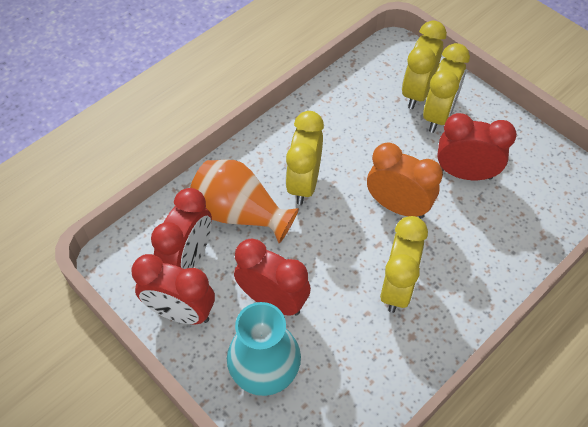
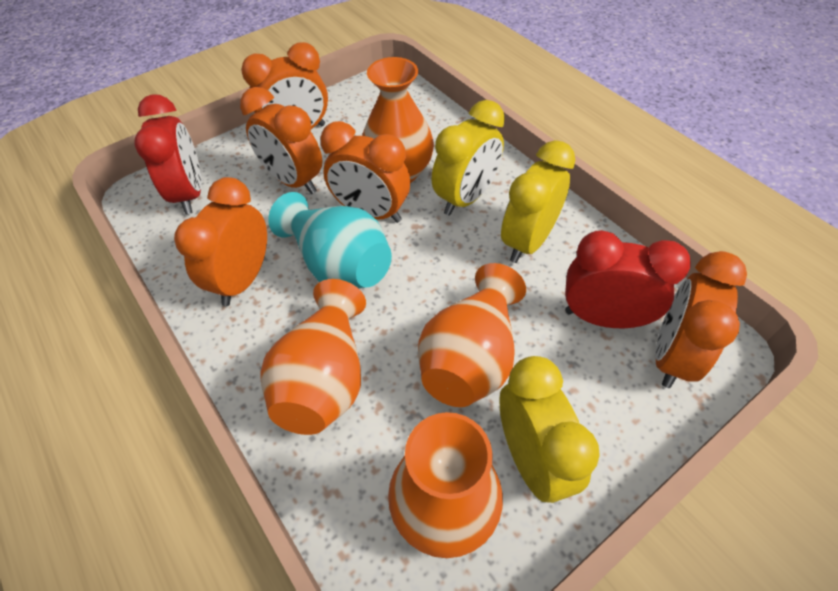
orange clock: [367,142,443,218] = 1 -> [174,177,267,306] [240,87,322,194] [241,42,328,129] [320,121,410,223] [655,251,747,388] = 5
orange vase: [190,159,299,243] = 1 -> [260,279,366,435] [362,57,434,183] [388,412,503,558] [418,263,526,407] = 4
red clock: [131,254,215,324] [151,188,212,269] [234,239,311,315] [437,113,517,180] = 4 -> [135,94,202,214] [565,230,691,328] = 2
yellow clock: [285,111,324,205] [380,216,428,313] [402,20,447,109] [423,43,470,133] = 4 -> [431,100,505,215] [500,356,600,503] [501,140,576,263] = 3

